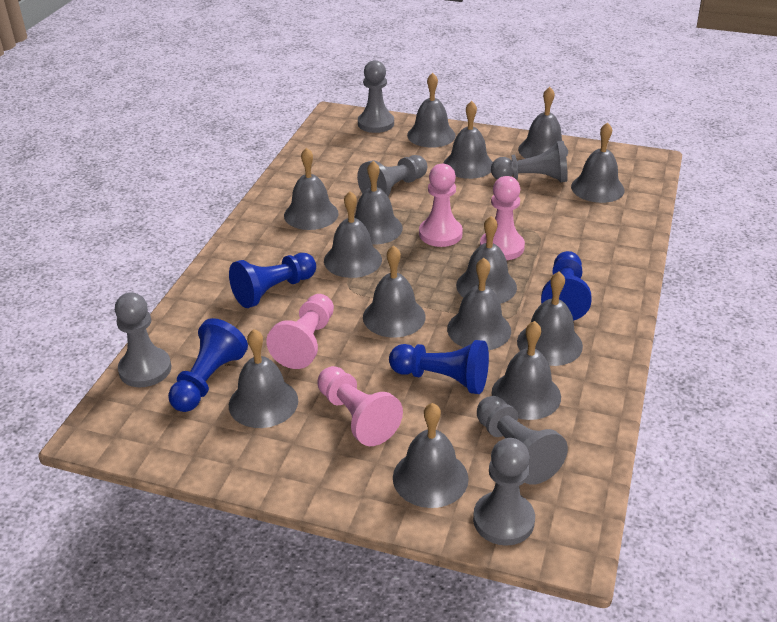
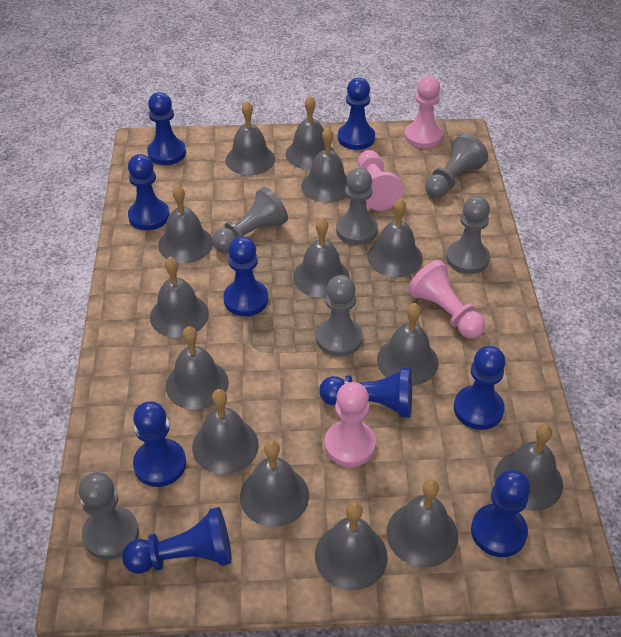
blue pawn: [168,318,248,412] [229,253,316,308] [389,340,489,394] [541,251,591,321] = 4 -> [122,507,232,573] [128,154,170,230] [133,401,186,487] [147,92,186,165] [223,236,268,316] [319,367,412,418] [338,78,375,150] [454,346,505,430] [471,470,530,557] = 9

